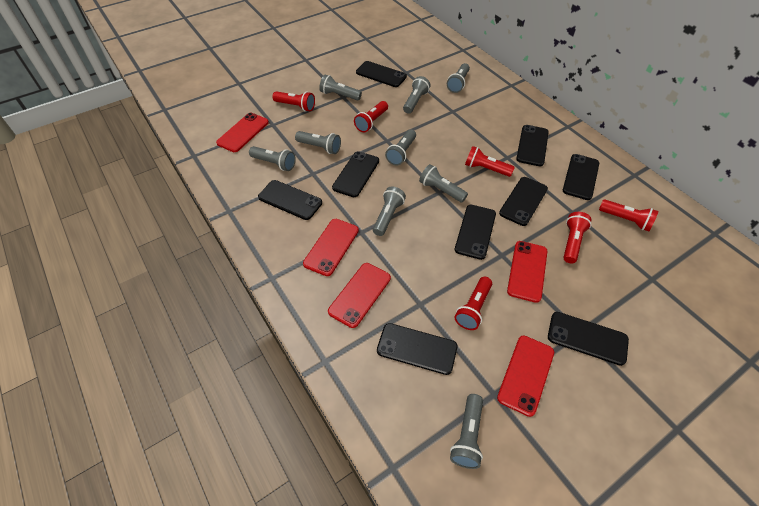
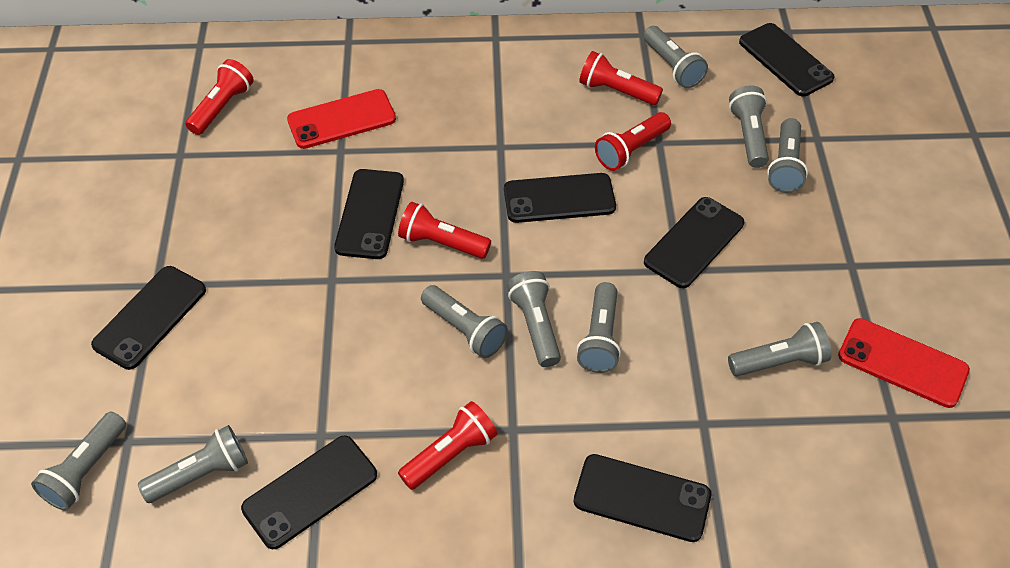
black phone: [258,180,322,220] [332,151,379,197] [356,61,407,87] [377,323,458,375] [455,205,496,260] [499,177,548,226] [516,125,549,166] [548,312,629,366] [563,154,599,200] = 9 -> [91,266,206,370] [241,435,377,549] [334,169,404,259] [504,173,616,223] [574,454,711,542] [644,197,744,288] [739,23,835,96] = 7
red flashlight: [272,91,315,112] [354,101,388,132] [454,277,492,330] [465,146,515,177] [563,212,592,263] [599,200,658,231] = 6 -> [185,59,254,135] [398,202,491,259] [398,401,497,490] [579,51,663,105] [595,112,671,171] = 5
red phone: [216,113,269,152] [303,219,359,276] [328,263,391,328] [497,336,554,417] [507,241,547,303] = 5 -> [287,89,396,149] [838,318,970,408] = 2

